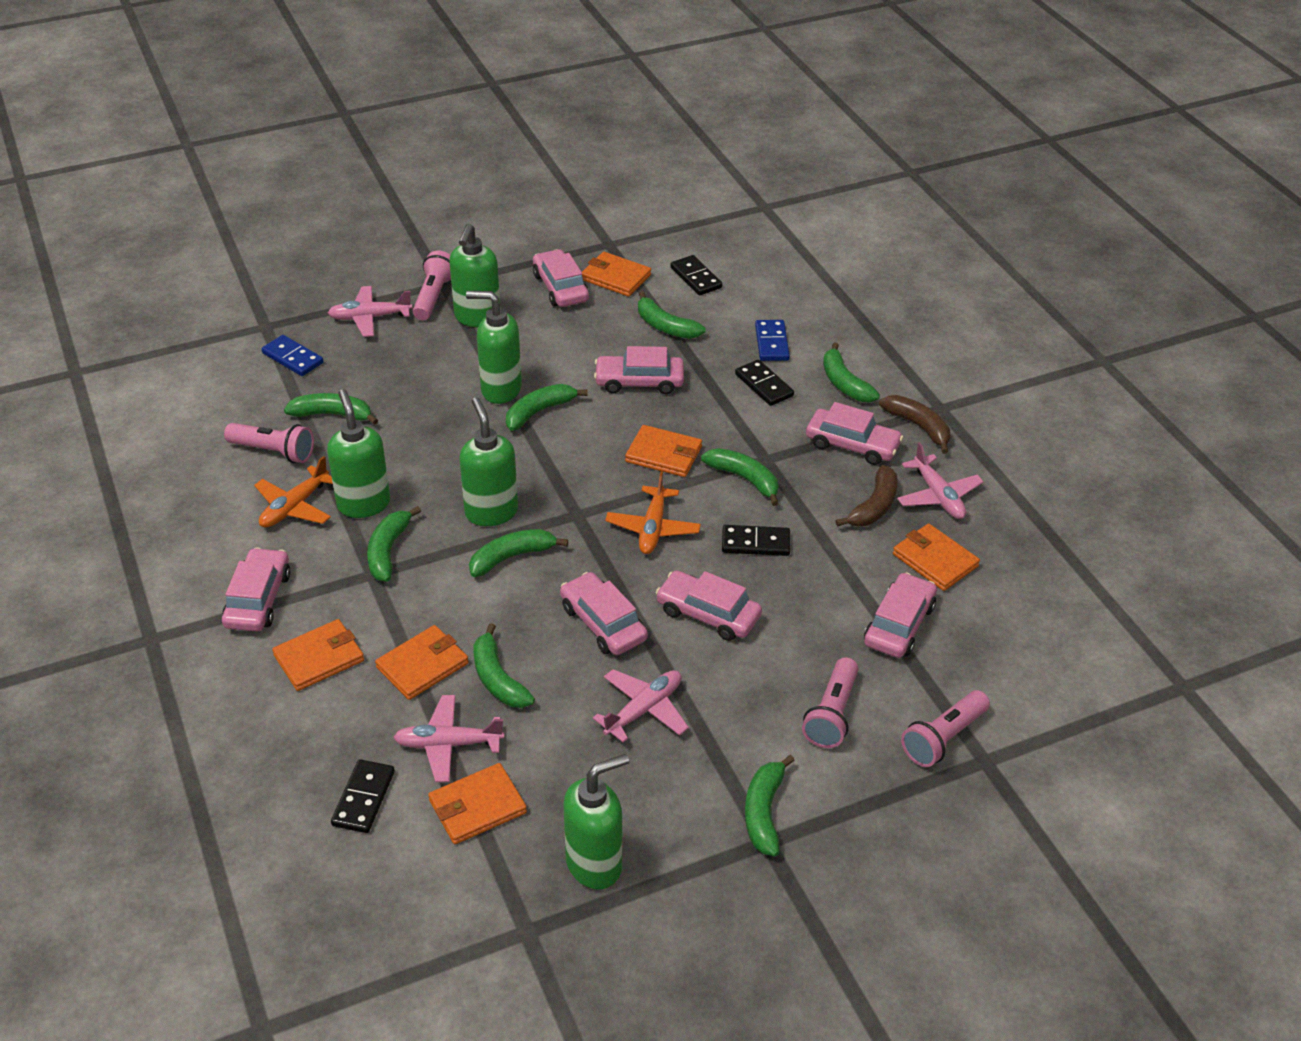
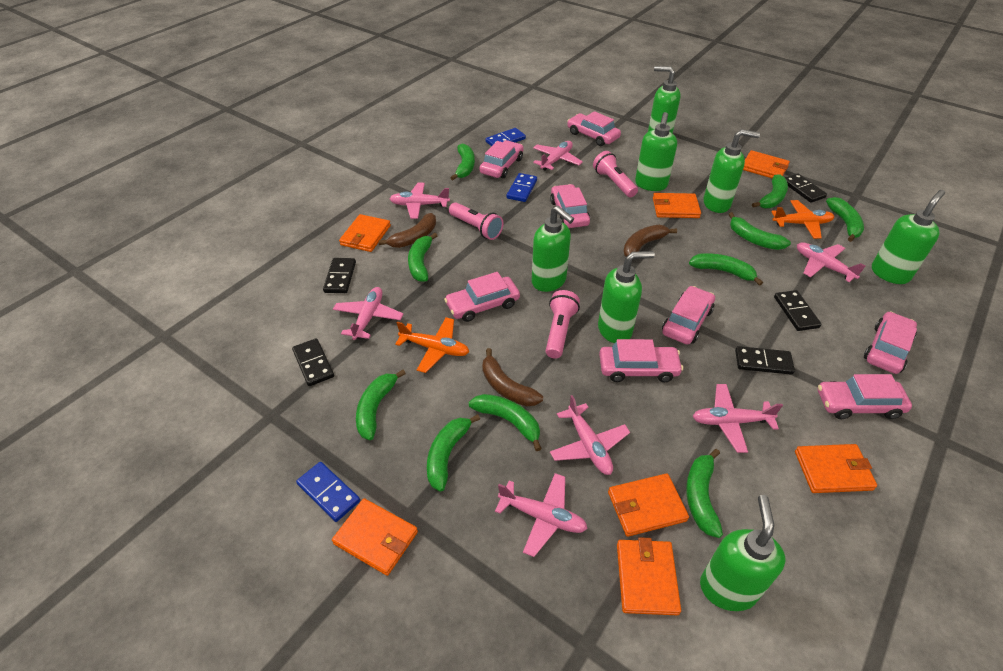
black domino: [331,759,395,833] [670,255,722,295] [722,525,790,556] [735,360,794,406] = 4 -> [292,338,334,386] [323,258,356,293] [735,346,795,375] [774,290,822,331] [785,173,827,203] = 5
blue domino: [261,335,324,376] [755,320,790,361] = 2 -> [296,462,360,522] [486,128,526,146] [507,173,537,202] = 3
brown banana: [835,465,898,527] [879,395,950,454] = 2 -> [379,213,436,248] [482,348,543,406] [623,225,677,257] = 3
green banana: [284,393,378,425] [367,506,421,582] [469,529,568,577] [474,623,535,708] [506,384,588,431] [638,291,706,339] [701,448,779,506] [745,755,795,856] [823,342,880,402] = 9 -> [356,370,406,440] [408,233,438,282] [427,414,480,491] [450,143,475,180] [469,394,542,451] [686,449,723,538] [689,253,763,286] [729,212,791,250] [752,174,788,208] [826,197,864,242] = 10
green soap dispenser: [327,389,390,518] [449,224,500,327] [459,397,518,526] [466,291,522,404] [563,754,629,889] = 5 -> [532,206,574,292] [598,251,655,343] [635,112,677,191] [648,66,681,133] [700,495,785,611] [703,129,760,213] [872,190,945,284] = 7
orange wallet: [272,619,364,691] [375,625,469,700] [428,763,527,844] [582,252,651,297] [625,425,702,477] [893,523,980,591] = 6 -> [332,498,418,576] [339,214,391,252] [608,473,689,537] [617,537,681,615] [653,193,701,218] [743,150,790,178] [795,444,877,493] = 7
pink car: [222,547,291,632] [533,249,589,307] [560,572,648,655] [594,346,684,394] [656,570,762,641] [806,402,903,465] [864,572,937,658] = 7 -> [444,272,520,322] [479,140,524,178] [550,184,590,228] [567,111,621,146] [599,339,683,383] [662,286,715,345] [818,374,912,419] [864,312,917,374] = 8
pink flashlight: [224,423,314,463] [413,251,451,320] [802,657,858,748] [901,690,990,767] = 4 -> [449,202,503,240] [546,290,580,359] [593,151,638,197] = 3
pink plane: [328,286,412,337] [393,695,505,782] [593,669,689,742] [897,442,984,519] = 4 -> [333,287,403,340] [390,183,450,219] [495,473,588,557] [533,141,583,171] [550,395,630,475] [692,384,783,453] [797,242,865,282] = 7

